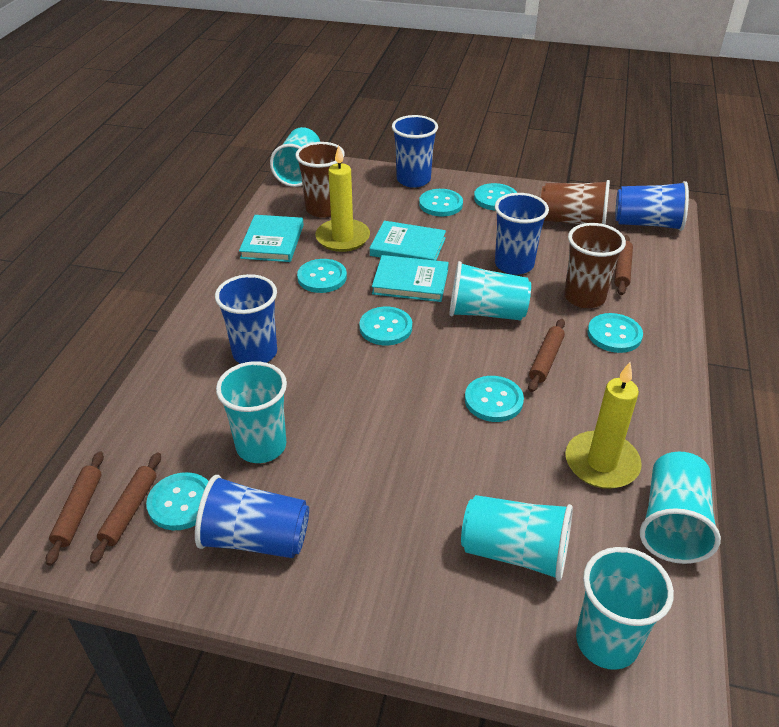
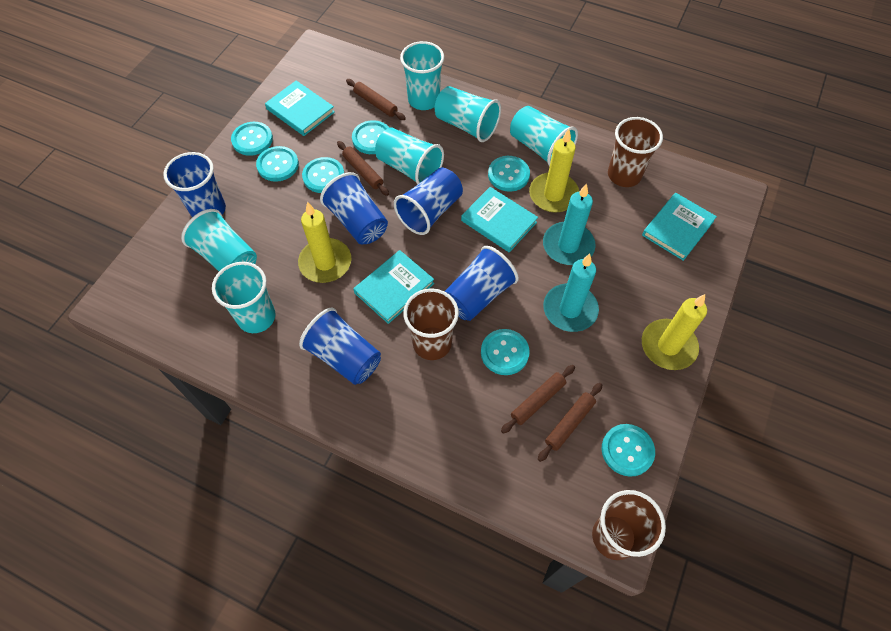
turquoise book: [239,215,304,262] [370,221,446,261] [372,255,449,302] = 3 -> [265,80,335,136] [353,250,434,324] [461,187,538,252] [642,193,717,261] = 4
turquoise candle: none = 0 -> [543,183,596,265] [543,254,599,332] = 2
yellow candle: [315,145,370,252] [565,362,642,489] = 2 -> [298,202,351,283] [529,129,580,213] [642,294,707,370] = 3

